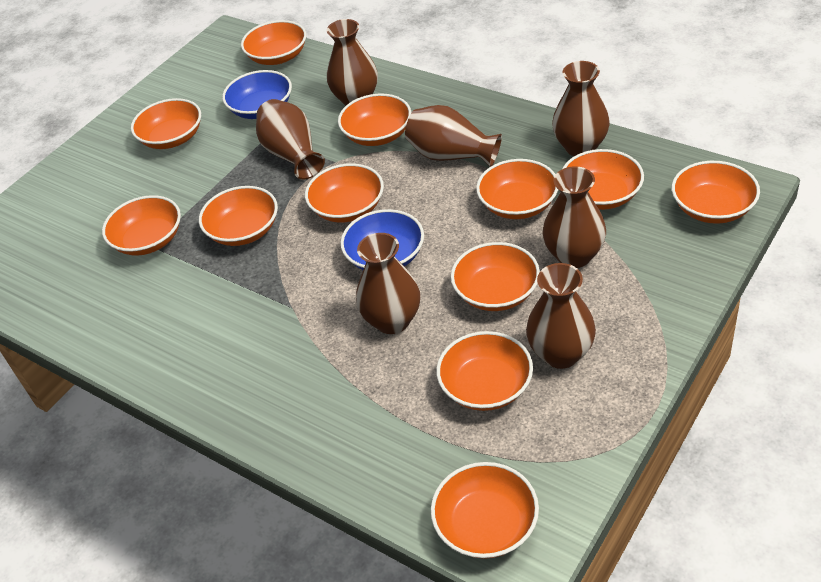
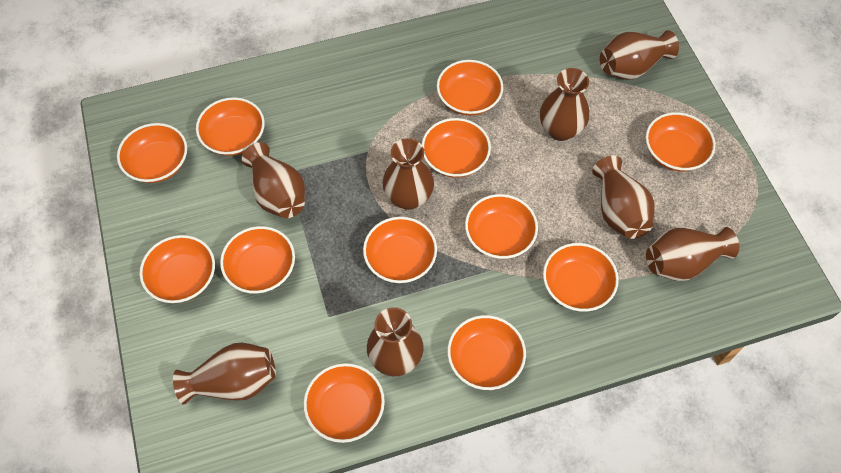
blue bowl: [222,70,292,119] [340,209,424,270] = 2 -> none = 0
brown vase: [256,99,325,180] [327,19,378,106] [356,233,420,334] [405,105,502,167] [526,263,596,369] [543,166,606,268] [552,61,610,156] = 7 -> [173,343,276,405] [241,142,305,218] [367,307,424,376] [382,138,434,210] [540,68,589,141] [592,156,655,239] [600,30,679,80] [646,227,739,281] = 8

